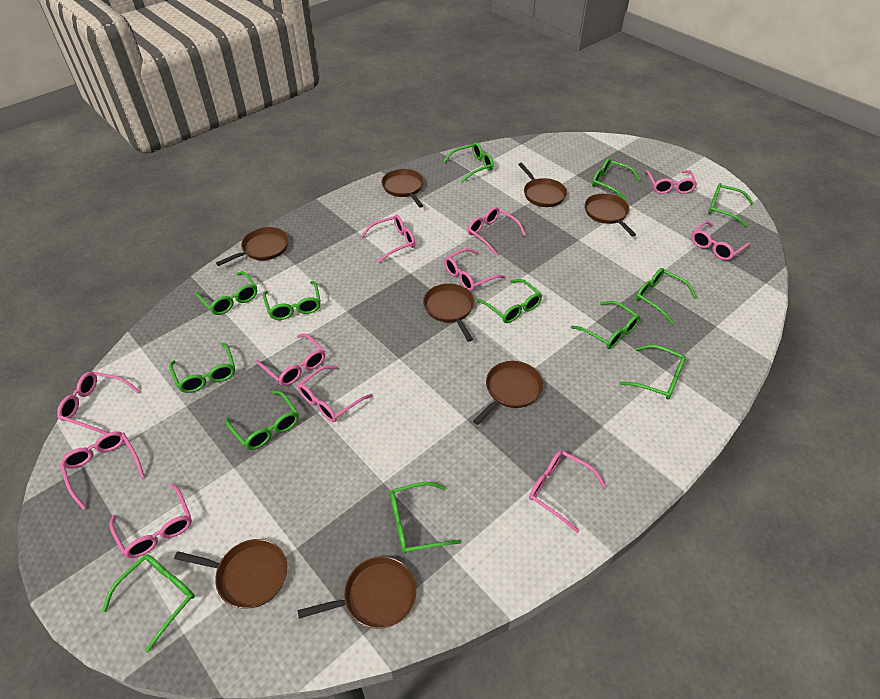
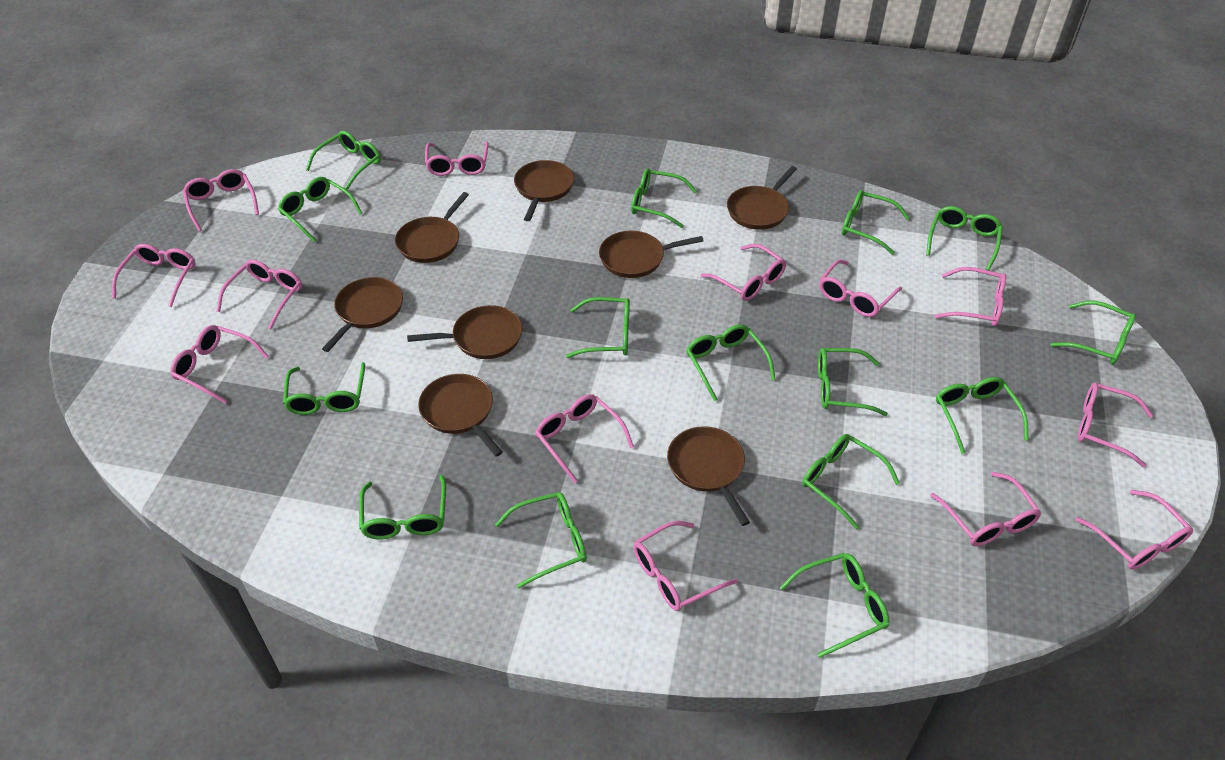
green glasses: [102,554,195,653] [169,343,235,393] [195,271,257,315] [225,390,299,450] [263,281,321,320] [390,482,461,554] [443,142,494,182] [476,279,542,323] [571,301,640,349] [592,158,641,200] [619,345,686,399] [636,268,697,324] [708,183,753,227] = 13 -> [278,177,362,242] [283,362,365,415] [306,131,381,190] [359,475,446,540] [495,492,587,589] [566,297,630,358] [631,168,697,228] [686,324,776,401] [780,553,889,658] [802,434,900,529] [818,348,888,416] [842,190,910,255] [926,206,1003,271] [936,377,1029,454] [1050,301,1136,365] = 15
pink glasses: [57,372,139,434] [60,432,145,510] [110,484,192,558] [256,334,325,386] [298,365,373,422] [361,215,415,263] [444,248,505,291] [468,207,526,255] [529,450,607,533] [645,170,697,194] [691,221,750,260] = 11 -> [112,244,196,307] [170,325,269,403] [183,169,259,232] [216,259,302,329] [425,141,489,176] [535,394,634,483] [633,521,738,611] [700,244,786,301] [819,259,902,317] [930,472,1041,546] [935,267,1006,326] [1075,490,1193,570] [1078,382,1153,467] = 13

